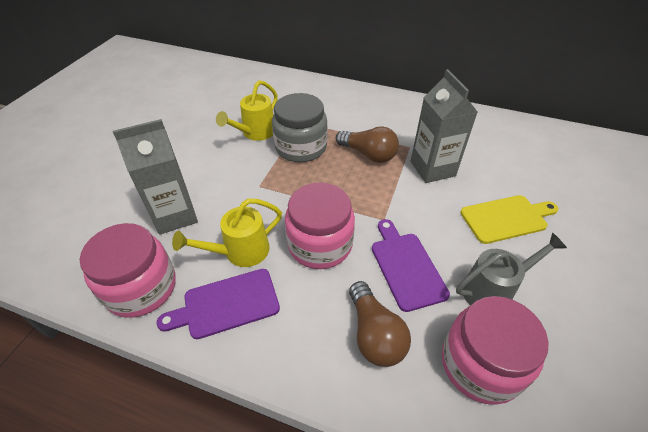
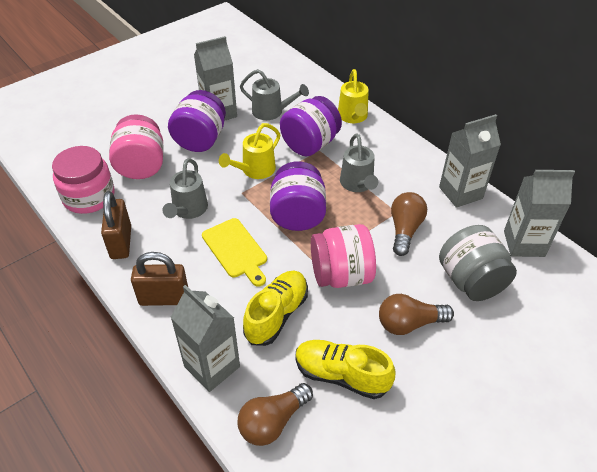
brown light bulb: [336,126,399,163] [349,281,411,367] = 2 -> [237,383,313,446] [379,294,454,335] [391,192,427,256] = 3
brown padlock: none = 0 -> [101,191,131,259] [131,252,188,306] = 2
grey carton: [113,119,198,235] [411,69,477,183] = 2 -> [171,285,240,392] [194,36,237,121] [439,114,501,208] [504,170,575,257] = 4
grey watering can: [456,232,567,305] = 1 -> [162,158,208,219] [240,69,309,120] [340,134,378,192] = 3
purple cutting board: [156,269,280,339] [372,219,450,312] = 2 -> none = 0
purple jar: none = 0 -> [168,90,226,152] [270,161,326,231] [280,96,342,156] = 3
yellow shoe: none = 0 -> [243,271,308,346] [295,340,395,399] = 2

